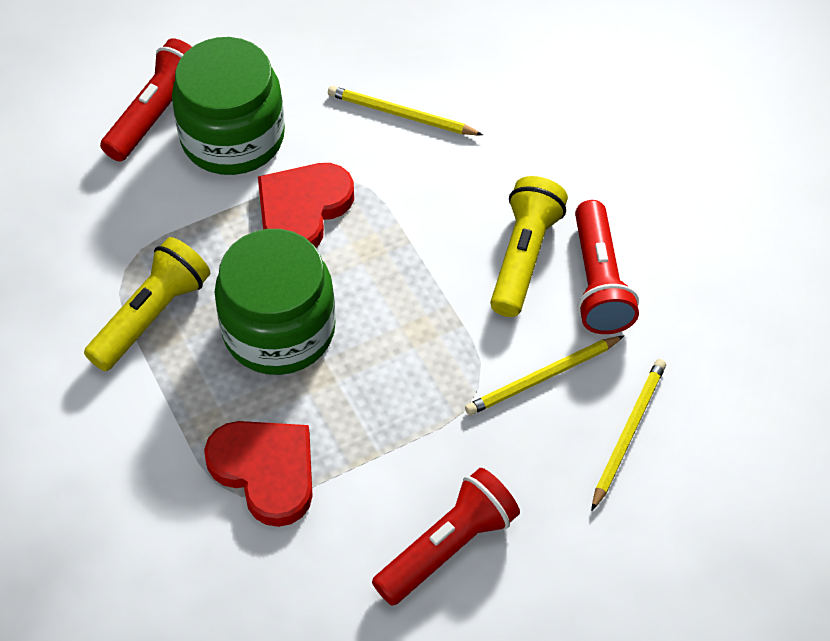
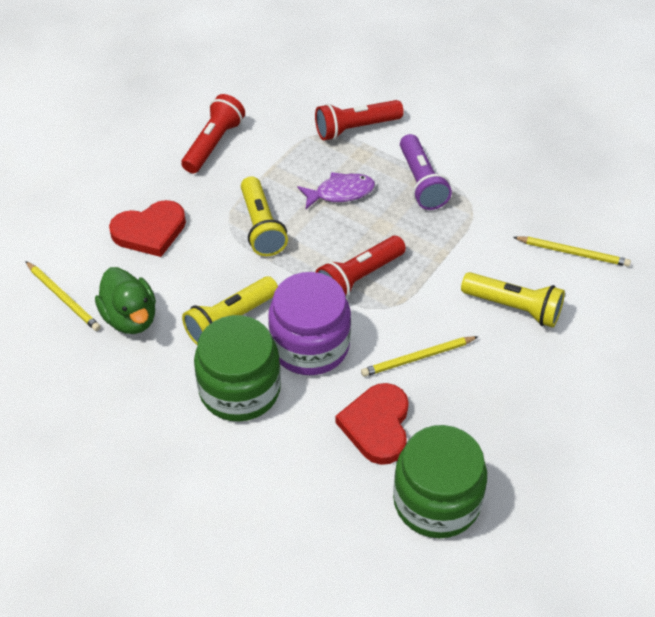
green duck: none = 0 -> [95,267,156,334] = 1
purple fish: none = 0 -> [297,172,375,209] = 1
purple flashlight: none = 0 -> [400,134,452,210] = 1
purple jar: none = 0 -> [268,272,351,375] = 1
yellow flashlight: [84,237,210,371] [490,176,568,317] = 2 -> [182,276,278,345] [241,176,288,256] [461,272,565,327] = 3

